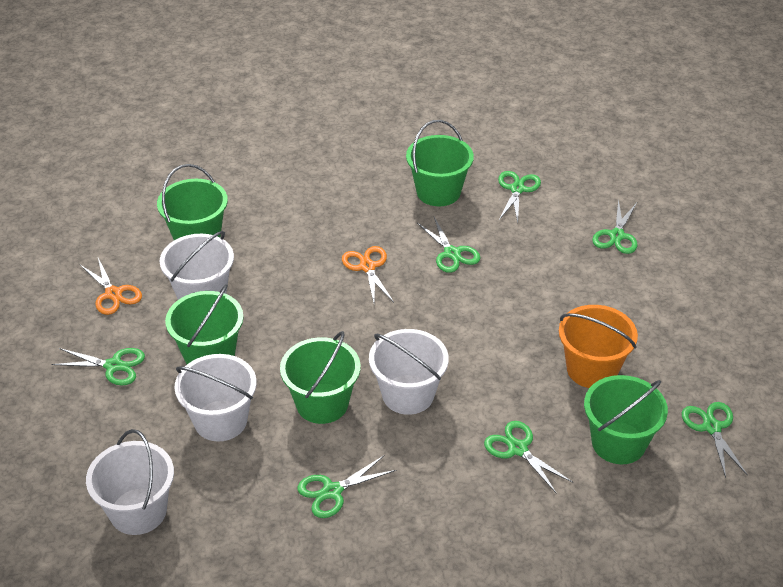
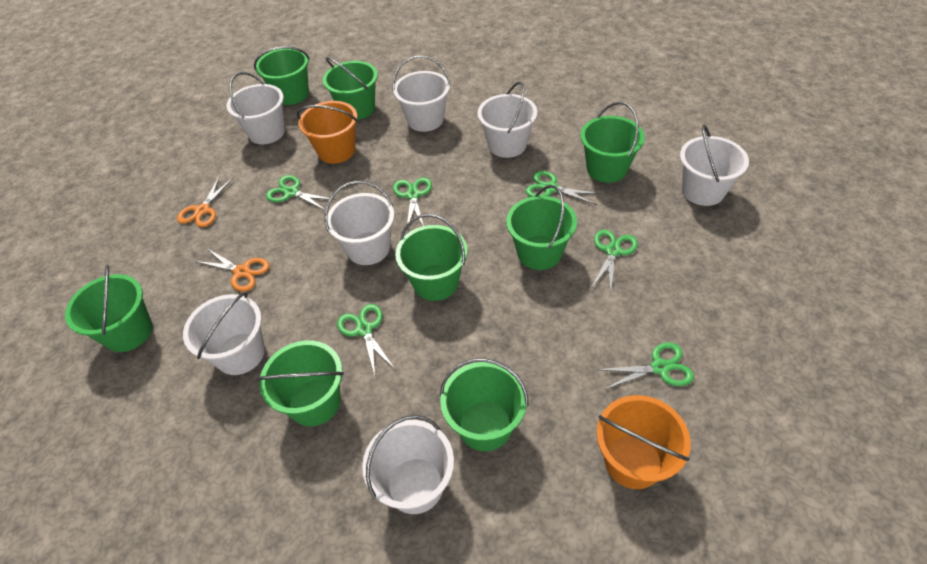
green bucket: [157,164,228,240] [165,284,243,364] [280,331,361,424] [406,120,474,206] [584,375,668,464] = 5 -> [65,265,153,352] [254,46,310,105] [256,340,344,426] [323,57,378,120] [395,214,467,301] [440,358,528,451] [506,185,577,270] [581,102,645,183] = 8
green scissors: [51,348,145,386] [297,455,396,518] [417,217,481,273] [484,421,573,494] [498,171,541,223] [592,199,638,254] [682,402,748,478] = 7 -> [266,175,336,210] [337,304,395,375] [393,177,432,226] [526,171,601,205] [592,229,638,291] [597,342,694,390] = 6
orange bucket: [559,305,638,388] = 1 -> [297,101,358,164] [597,395,691,489] = 2
white bucket: [86,429,174,535] [160,231,234,300] [174,354,257,442] [369,329,449,415] = 4 -> [183,292,265,375] [227,72,285,144] [325,181,394,265] [362,415,454,514] [392,56,451,132] [478,82,537,158] [680,124,749,206] = 7

